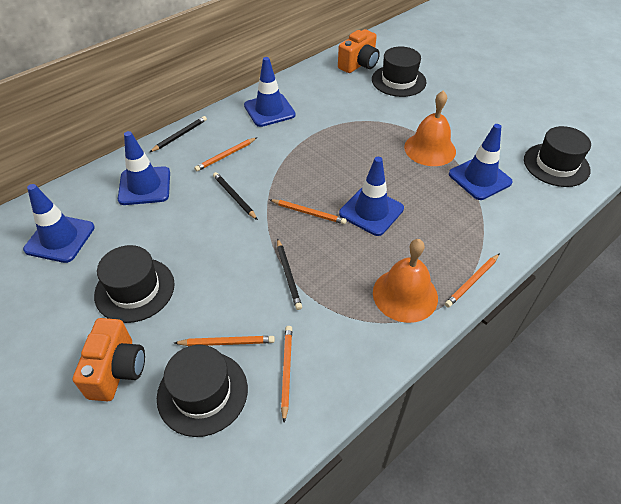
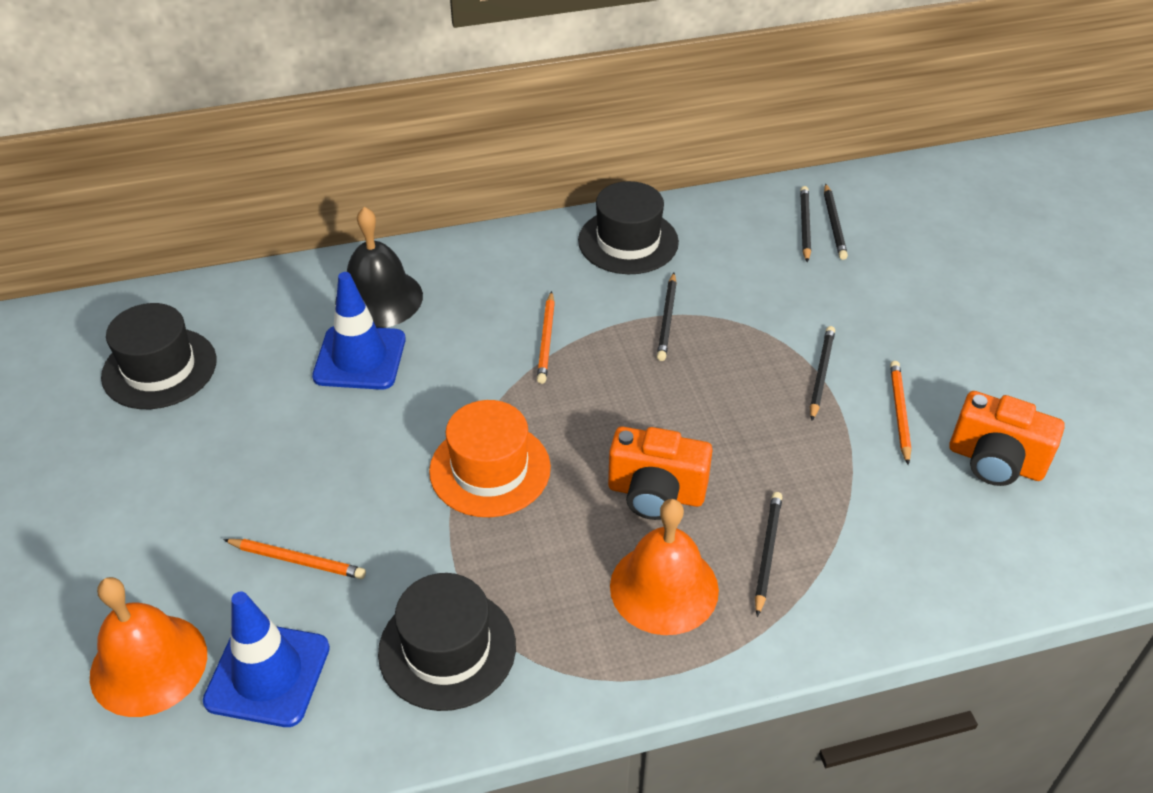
black bell: none = 0 -> [335,207,423,328] = 1
black hat: [94,245,175,323] [157,345,248,437] [372,46,426,97] [524,126,591,187] = 4 -> [101,303,217,409] [378,573,516,711] [578,181,679,274] = 3
black pencil: [150,116,207,152] [213,172,258,220] [277,238,302,310] = 3 -> [657,273,677,361] [755,492,782,617] [800,186,811,263] [810,326,835,421] [824,183,848,260] = 5
blue traffic cone: [23,184,95,263] [118,131,170,205] [244,57,296,127] [339,157,404,236] [449,124,513,200] = 5 -> [203,591,330,727] [312,272,406,390] = 2
orange hat: none = 0 -> [429,400,551,517] = 1
orange pencil: [174,336,275,346] [194,138,256,172] [270,199,347,224] [281,326,292,422] [445,253,500,308] = 5 -> [223,539,366,579] [537,291,555,384] [890,361,911,465] = 3

